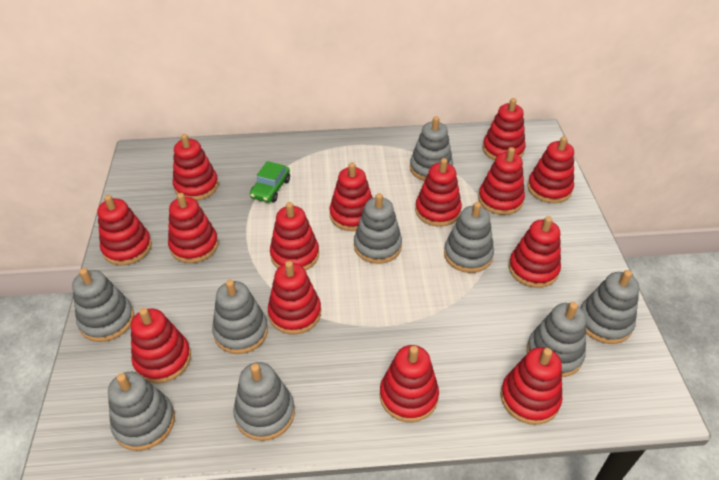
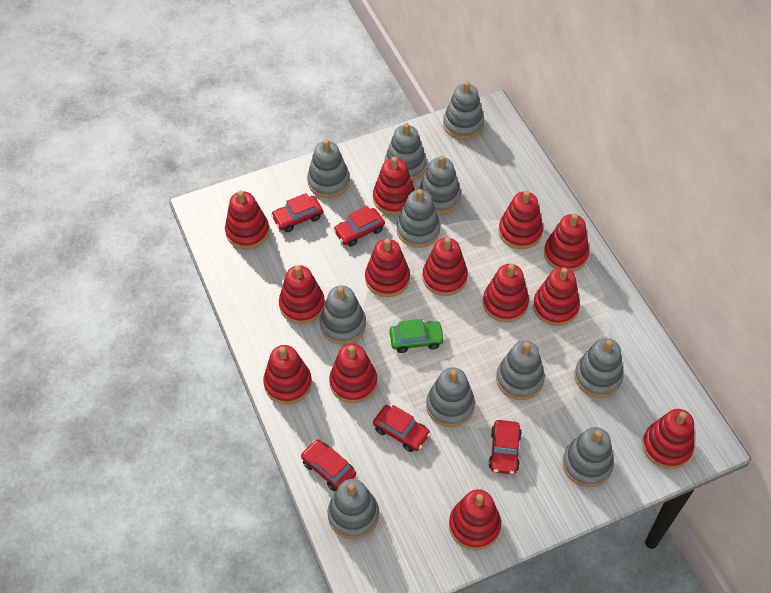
grey stacking toy: [72,268,134,342] [108,372,175,451] [212,280,268,354] [233,362,295,441] [354,193,402,264] [410,116,453,181] [444,202,494,273] [527,302,586,377] [581,270,639,344] = 9 -> [307,139,350,198] [320,286,366,345] [328,479,379,540] [385,123,427,181] [397,189,440,248] [419,156,461,214] [426,367,475,427] [443,81,484,140] [496,341,545,400] [562,427,614,487] [574,338,624,398] = 11
red car: none = 0 -> [271,193,323,232] [301,439,356,491] [333,206,385,247] [373,405,431,452] [488,420,522,474] = 5
red stacking toy: [97,195,152,265] [131,308,191,383] [168,193,218,263] [173,134,219,201] [268,261,321,334] [270,202,319,271] [329,162,373,231] [380,345,439,422] [415,158,462,227] [478,147,525,215] [483,98,526,160] [500,347,562,425] [509,216,561,288] [527,136,574,203] = 14 -> [225,191,269,249] [263,345,312,405] [279,265,325,324] [329,344,377,403] [365,239,410,297] [373,157,415,215] [422,237,468,296] [449,489,501,550] [483,264,529,322] [498,191,543,249] [533,267,580,326] [544,214,589,272] [642,409,694,469] = 13

